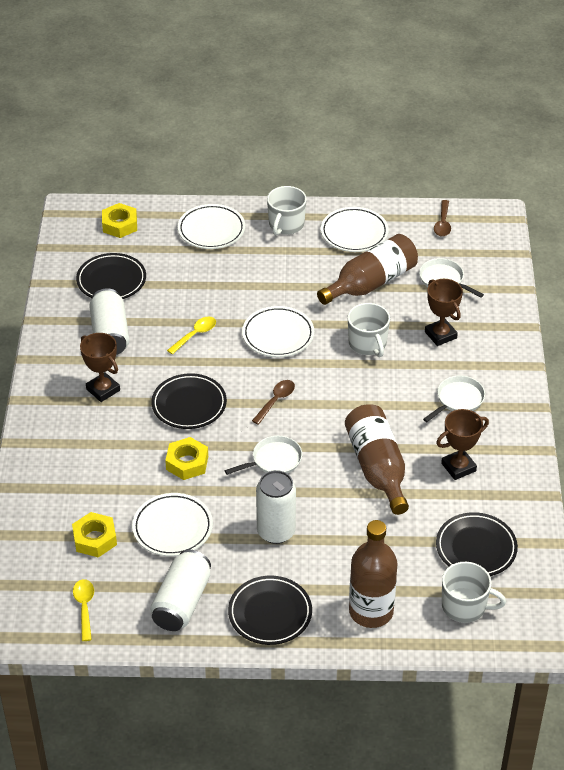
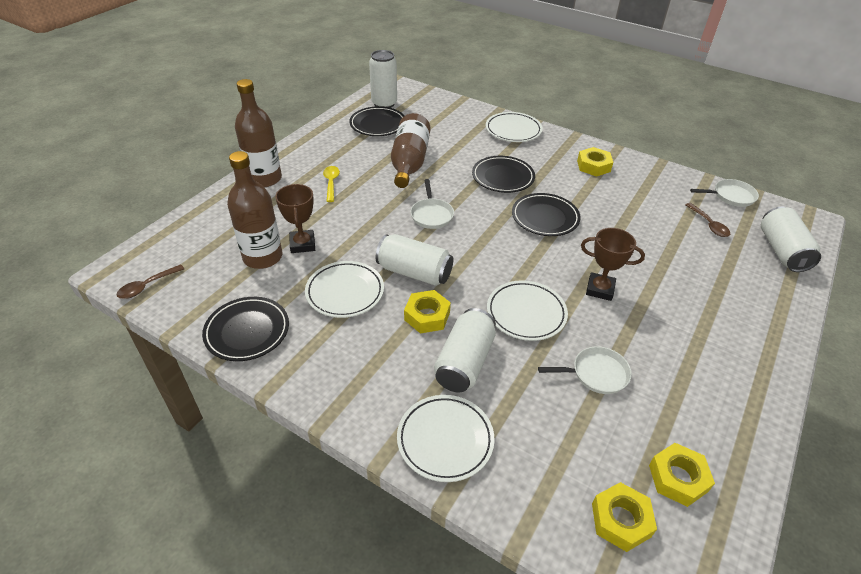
brown trophy: [80,333,120,402] [425,279,463,346] [436,409,489,480] = 3 -> [275,184,315,253] [581,228,645,301] = 2
white can: [89,288,129,355] [150,549,211,631] [256,470,296,544] = 3 -> [369,50,397,108] [376,234,453,286] [434,308,496,392] [761,207,821,272] = 4
white mug: [267,186,307,235] [348,303,390,357] [442,562,506,623] = 3 -> none = 0
yellow nut: [72,512,117,557] [102,203,137,238] [165,437,208,480] = 3 -> [404,290,451,333] [577,147,613,177] [592,482,657,552] [649,443,715,507] = 4
yellow spoon: [73,579,94,641] [167,316,216,355] = 2 -> [323,166,340,202] = 1

